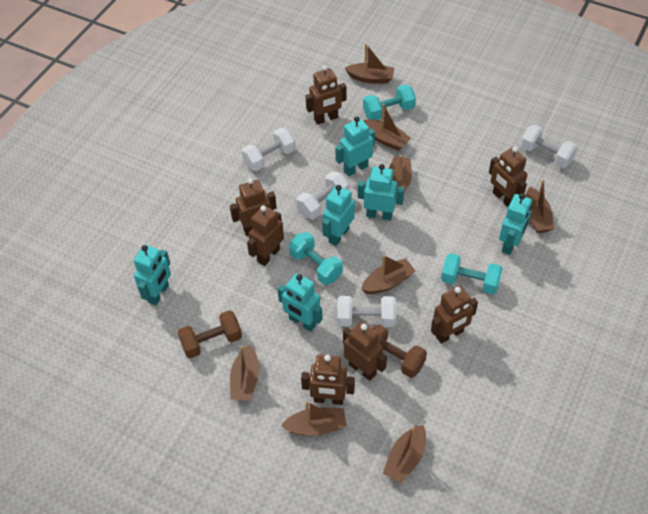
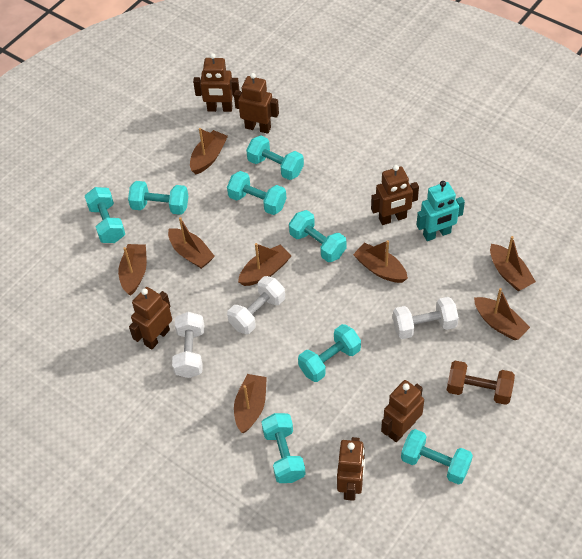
brown dumbbell: [178,310,242,358] [372,324,427,378] = 2 -> [447,361,515,405] = 1
brown robot: [230,178,277,236] [247,205,284,266] [301,354,355,405] [306,65,347,125] [343,321,387,381] [431,286,478,344] [489,146,527,207] = 7 -> [129,287,172,350] [193,53,240,112] [234,73,279,134] [337,437,365,501] [371,165,419,225] [381,380,424,442] = 6
turquoise dumbbell: [289,232,343,285] [363,84,416,120] [441,253,503,294] = 3 -> [85,187,125,243] [128,181,188,215] [227,171,287,215] [246,136,304,180] [262,413,305,483] [289,210,346,262] [298,324,361,382] [401,429,473,485] = 8
turquoise robot: [134,245,171,305] [278,273,322,332] [322,185,355,246] [335,116,375,177] [358,164,404,221] [499,193,532,255] = 6 -> [417,181,465,241] = 1
white dumbbell: [242,128,296,171] [296,171,349,220] [337,296,396,327] [521,125,578,168] = 4 -> [172,312,204,378] [227,276,285,334] [393,297,459,339] = 3

